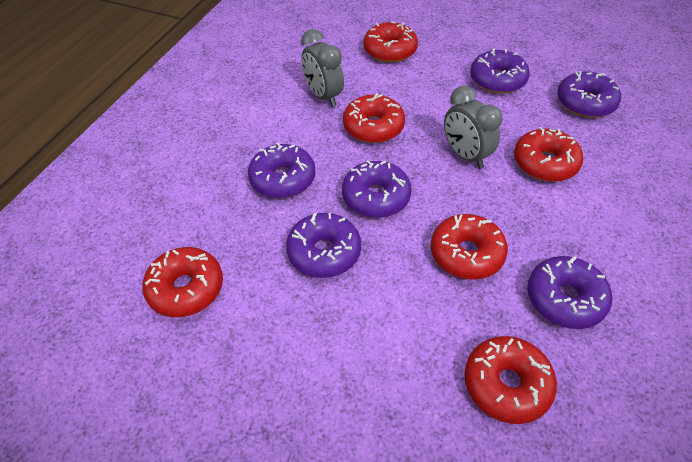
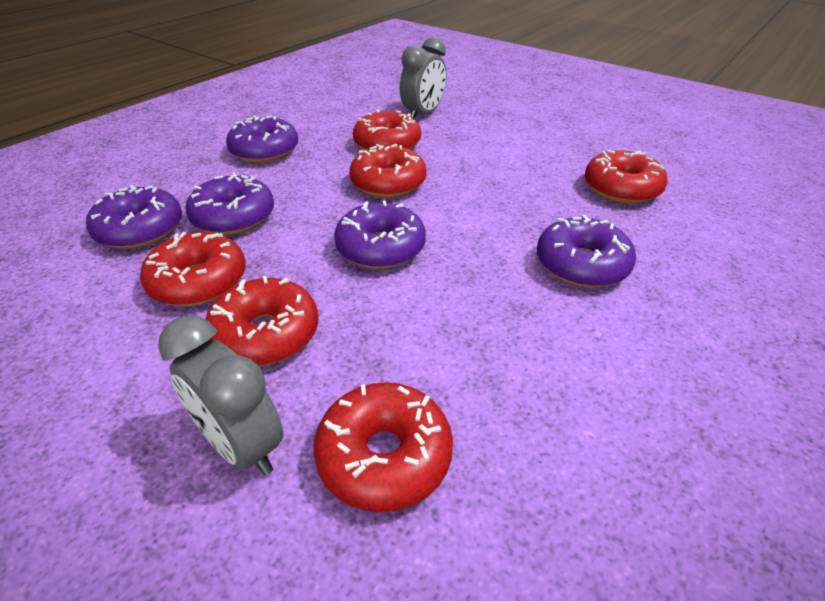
purple donut: [248,143,316,198] [286,213,361,278] [342,160,412,218] [470,48,530,94] [527,256,612,329] [557,71,621,118] = 6 -> [86,185,182,249] [185,173,274,235] [226,115,298,163] [334,200,426,269] [537,215,636,288] = 5

